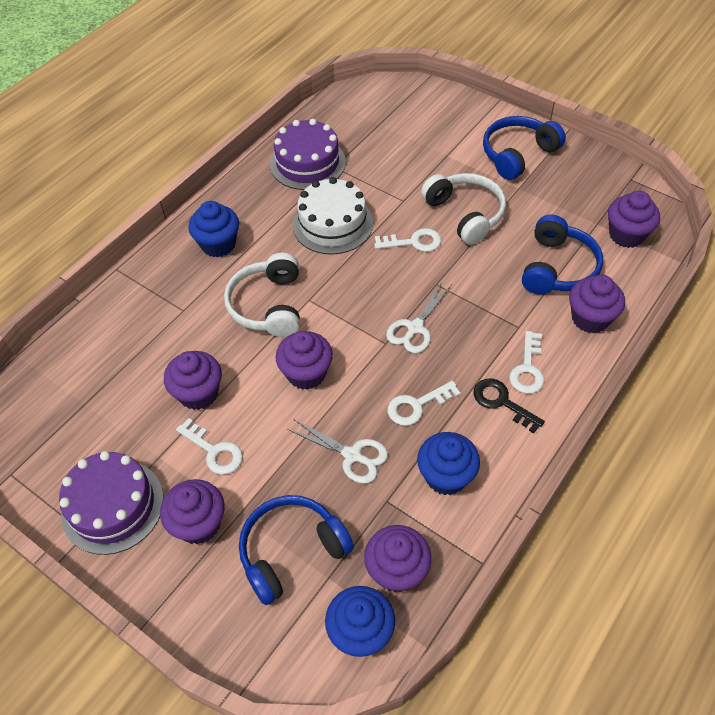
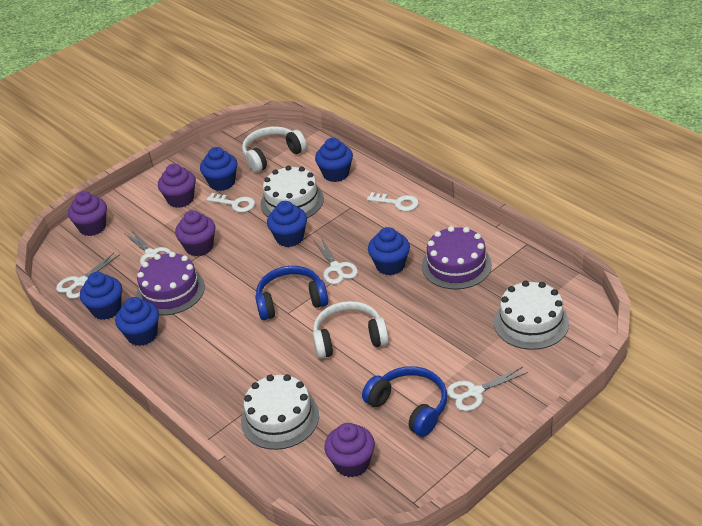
black key: [473,378,545,434] = 1 -> none = 0
blue cupcake: [188,201,239,257] [325,586,395,657] [417,432,480,495] = 3 -> [80,272,122,320] [115,297,159,346] [200,147,237,191] [267,201,307,247] [315,138,353,182] [368,227,410,275] = 6
blue headphones: [239,495,354,605] [483,116,566,180] [522,215,603,295] = 3 -> [255,266,328,320] [362,366,447,437] = 2
purple cupcake: [160,479,225,544] [164,351,222,410] [276,331,333,390] [364,525,431,592] [569,275,625,333] [608,191,660,248] = 6 -> [68,191,107,236] [158,164,196,208] [175,210,216,256] [324,423,375,477] = 4
white cake: [293,177,373,254] = 1 -> [241,374,319,450] [260,165,324,218] [494,281,569,350] = 3
white key: [176,418,243,475] [374,228,441,252] [387,381,461,426] [509,331,544,394] = 4 -> [206,193,255,212] [367,192,419,211] = 2
white scissors: [287,419,388,484] [386,282,451,353] = 2 -> [56,253,119,299] [124,229,172,265] [313,237,358,284] [447,367,528,411] = 4

